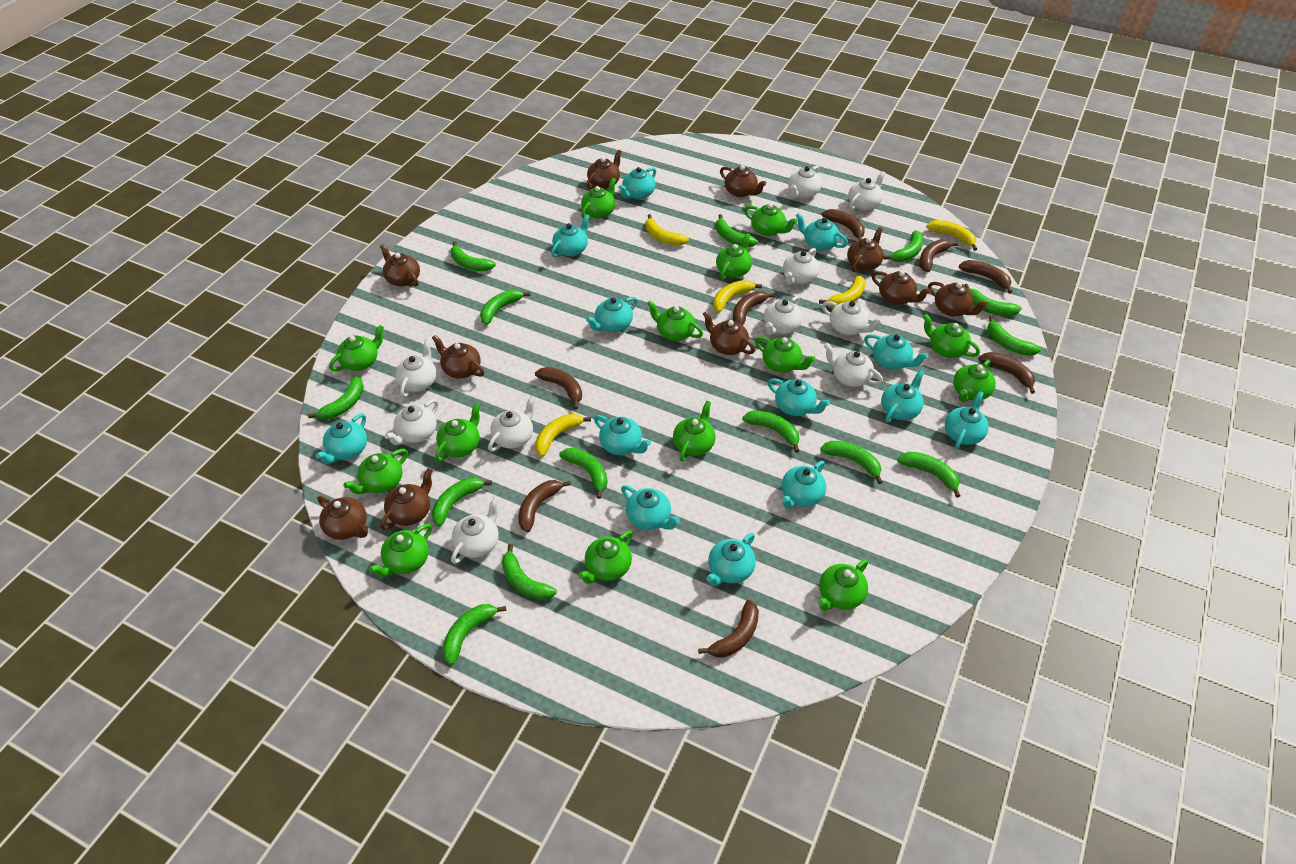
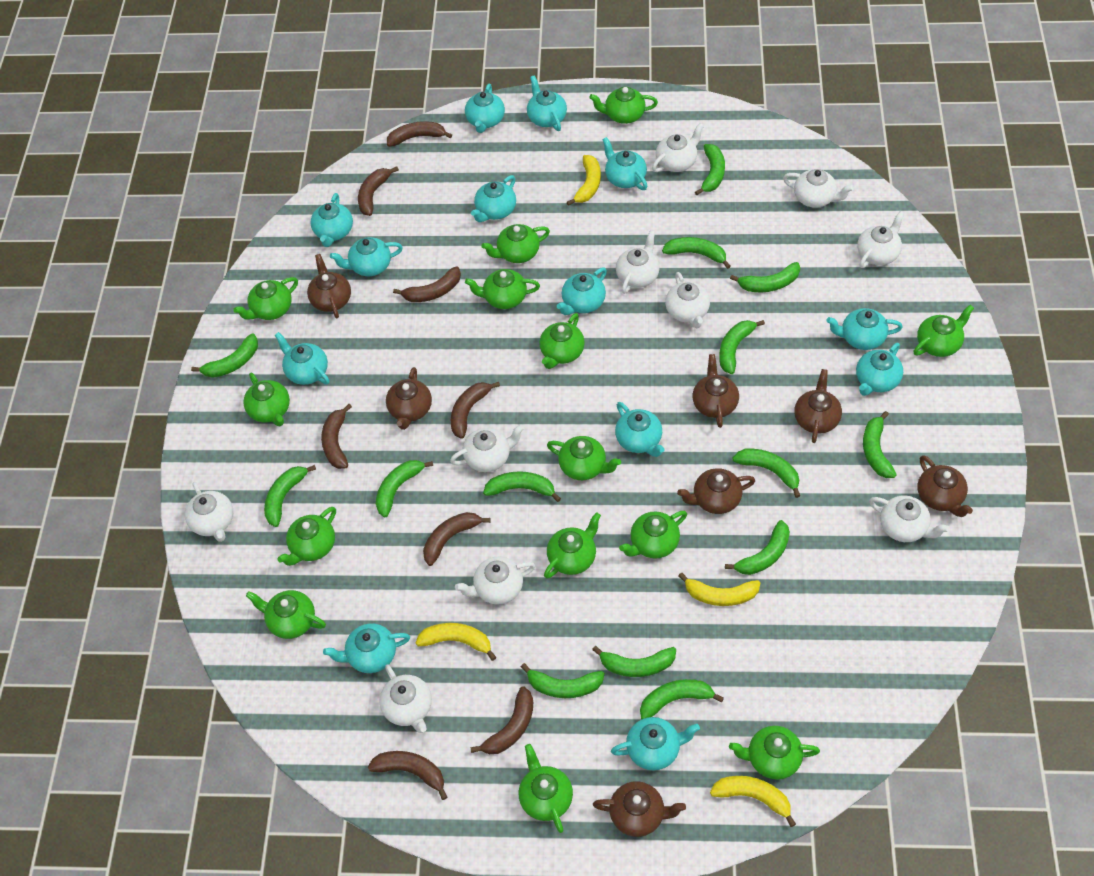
brown teapot: [317,496,368,540] [380,244,420,287] [380,468,433,530] [432,335,484,379] [586,150,622,189] [703,311,755,355] [720,165,766,197] [847,227,884,272] [872,271,931,305] [928,282,988,316] = 10 -> [307,254,351,318] [386,367,432,430] [593,781,686,837] [677,468,755,514] [693,354,739,428] [794,369,842,443] [917,455,973,517] = 7
yellow banana: [535,414,591,457] [646,214,689,246] [713,280,762,312] [819,275,866,307] [926,220,977,251] = 5 -> [416,623,496,661] [567,155,601,206] [679,572,760,606] [710,776,796,827] = 4

